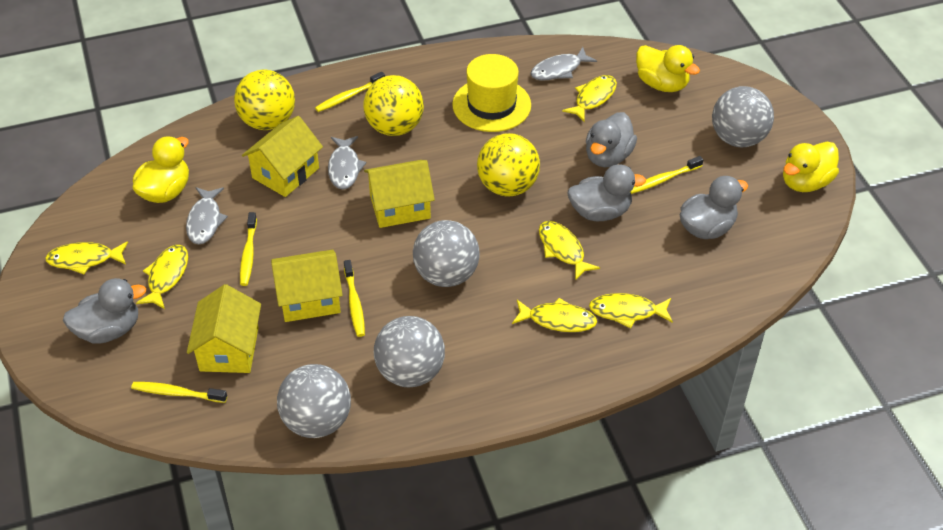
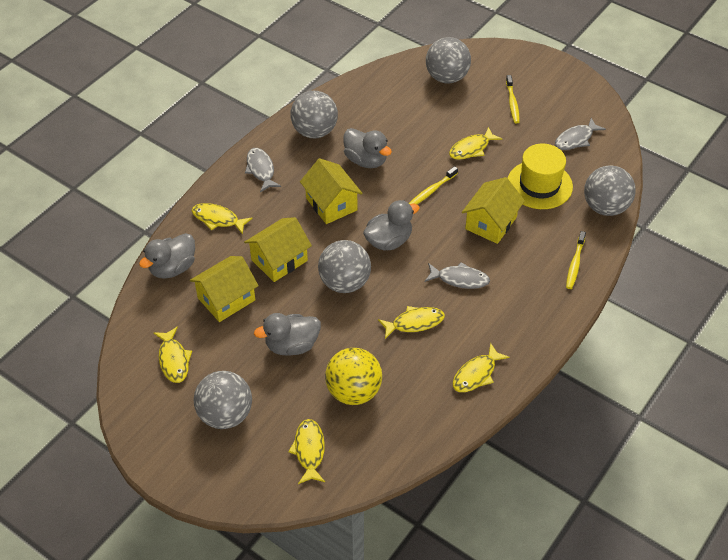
grey ball: [277,364,351,438] [374,316,445,387] [413,220,480,287] [712,86,774,147] = 4 -> [194,371,252,429] [291,91,338,138] [318,240,371,293] [426,37,471,84] [584,166,636,216] = 5
yellow ball: [234,70,295,130] [363,75,424,136] [477,133,540,197] = 3 -> [325,348,382,405] = 1
yellow duck: [133,136,189,203] [636,45,700,92] [783,142,839,192] = 3 -> none = 0
yellow toothbrush: [131,382,227,403] [240,212,257,286] [315,72,385,112] [344,260,365,337] [630,156,703,194] = 5 -> [409,166,458,204] [506,75,520,123] [566,231,586,289] = 3

